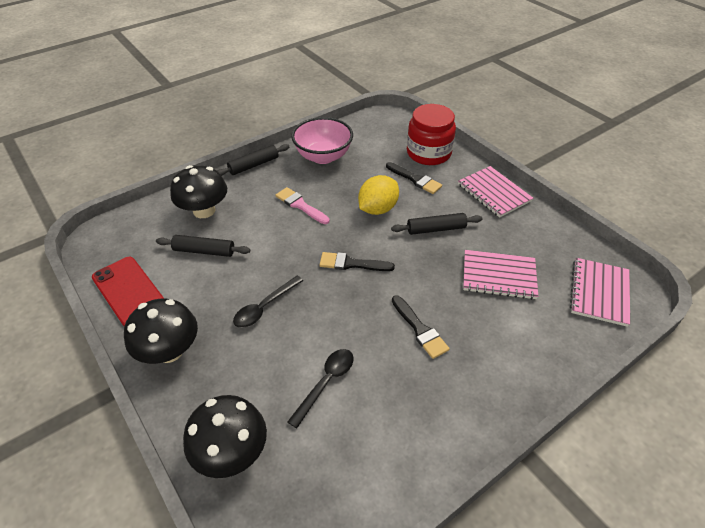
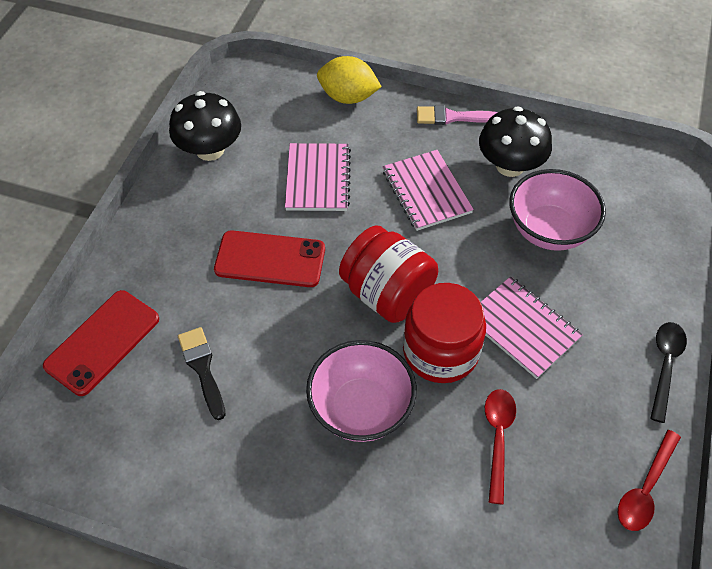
black brush: [319,252,395,271] [386,162,442,194] [392,295,450,359] = 3 -> [178,327,225,420] = 1
black mushroom: [124,299,198,364] [170,165,227,218] [183,395,267,478] = 3 -> [169,91,241,161] [479,106,552,177] = 2
black rolling pin: [156,235,250,257] [217,144,289,176] [391,213,482,235] = 3 -> none = 0
black spoon: [233,276,303,328] [288,349,354,428] = 2 -> [650,322,687,423] = 1
pink bowl: [291,117,353,164] = 1 -> [306,340,417,442] [509,169,606,251] = 2
red jar: [407,104,456,165] = 1 -> [339,225,438,323] [403,283,486,383] = 2
red phone: [92,257,164,326] = 1 -> [43,290,159,396] [214,230,325,287] = 2
red spoon: none = 0 -> [485,389,516,504] [618,430,681,531] = 2

